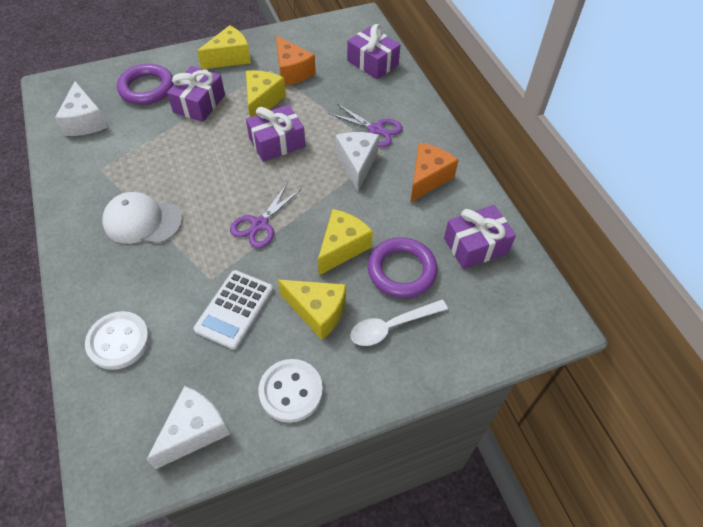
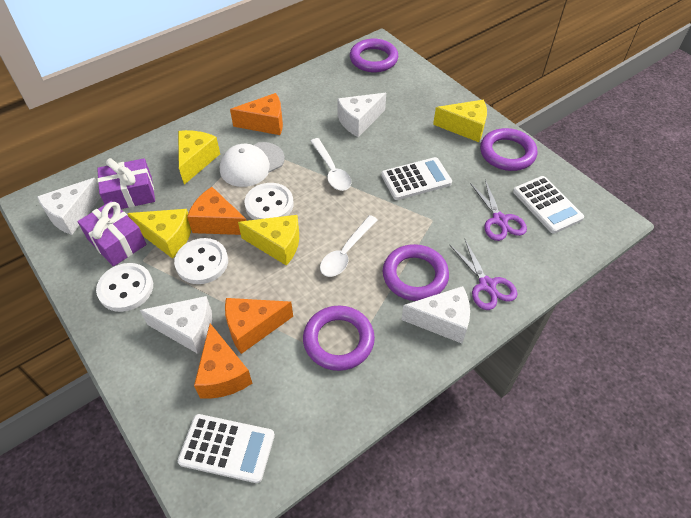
orange cheese: [276,36,316,85] [410,143,459,203] = 2 -> [187,187,247,235] [194,324,252,399] [225,298,293,354] [230,93,283,135] = 4
purple gift: [167,66,225,122] [246,105,305,162] [347,24,400,79] [444,205,516,269] = 4 -> [78,201,147,266] [97,158,155,209] = 2
purple ring: [117,64,174,105] [368,237,438,298] = 2 -> [303,305,375,371] [350,39,398,72] [383,244,449,301] [480,128,537,171] = 4
white button: [85,311,150,370] [258,359,323,423] = 2 -> [96,263,153,312] [174,238,228,284] [244,183,294,220] = 3
white calculator: [194,270,273,350] = 1 -> [178,414,275,483] [381,157,452,200] [513,176,584,234] = 3
white cheese: [55,81,107,136] [146,386,230,469] [335,132,379,191] = 3 -> [37,178,101,235] [140,296,212,354] [337,93,386,137] [401,286,470,344] = 4
white spoon: [350,300,448,346] = 1 -> [310,138,351,191] [320,215,378,277] = 2

